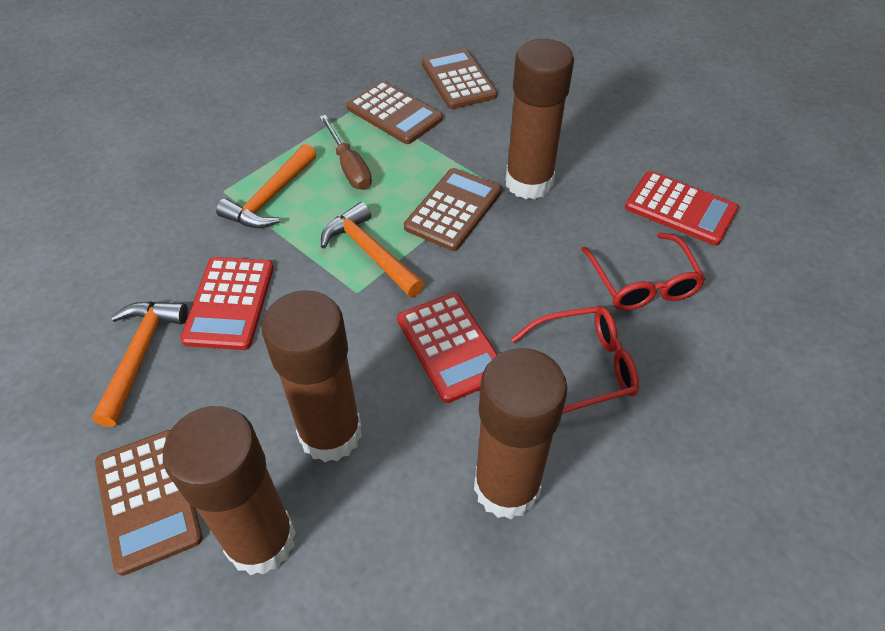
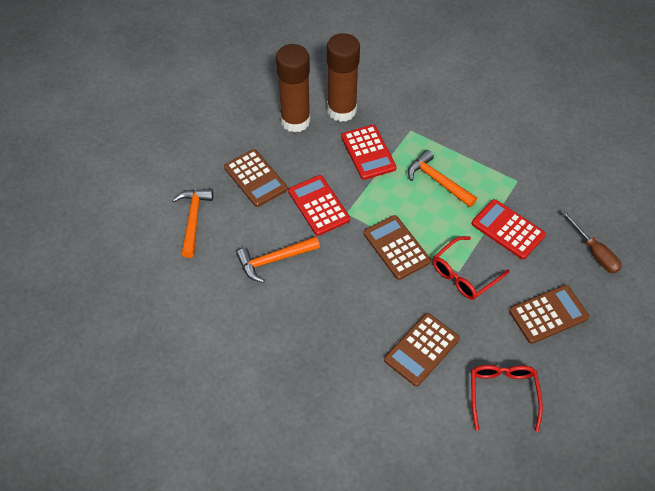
brown glue stick: [163,406,296,575] [262,290,362,462] [474,348,568,519] [505,39,574,199] = 4 -> [276,44,311,133] [327,33,360,122] = 2

